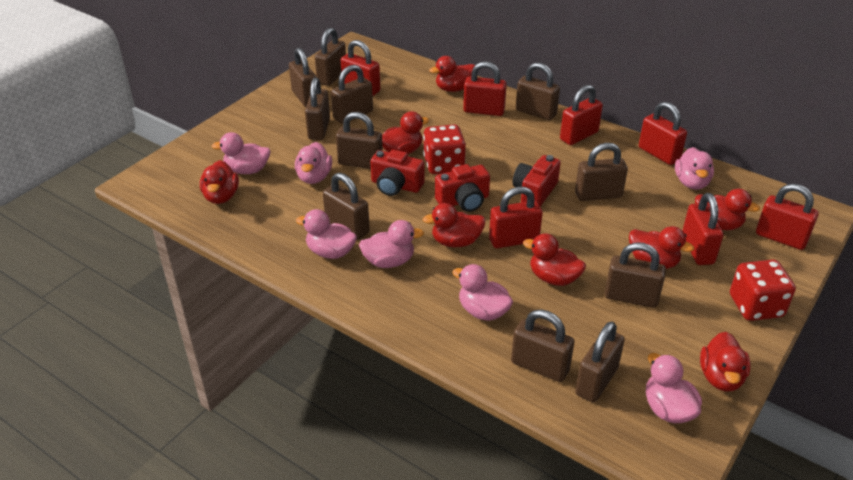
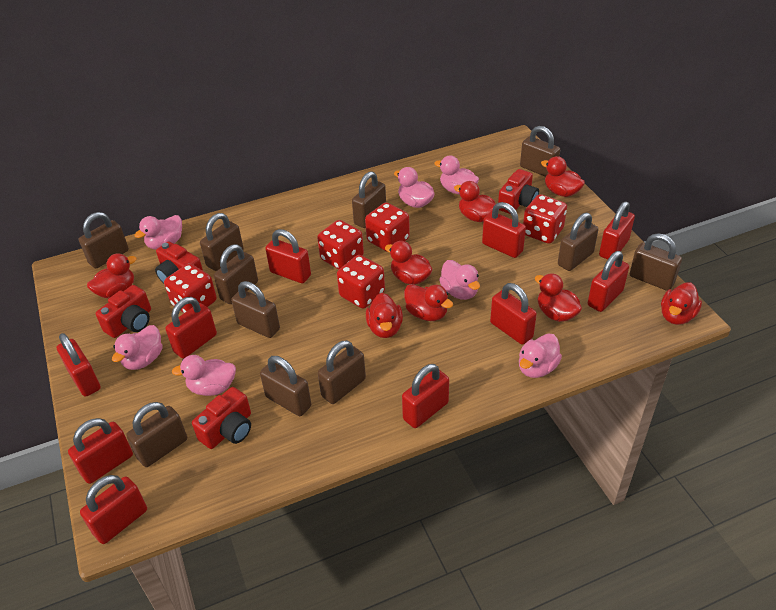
red camera: [370,150,424,196] [435,164,490,212] [513,155,561,207] = 3 -> [96,285,151,338] [155,241,203,283] [192,387,251,449] [498,169,539,214] = 4
red dice: [423,124,466,174] [730,260,796,321] = 2 -> [164,263,217,313] [317,220,364,269] [337,255,385,309] [365,202,410,252] [523,194,567,244] = 5
red padlock: [341,40,380,96] [463,61,507,116] [489,187,543,248] [560,85,603,145] [639,102,687,165] [682,193,724,265] [756,184,819,250] = 7 -> [56,333,101,397] [68,418,133,484] [80,475,147,544] [165,297,217,359] [265,229,311,283] [402,364,449,428] [482,202,526,258] [490,283,537,345] [588,251,629,312] [599,201,635,259] = 10

